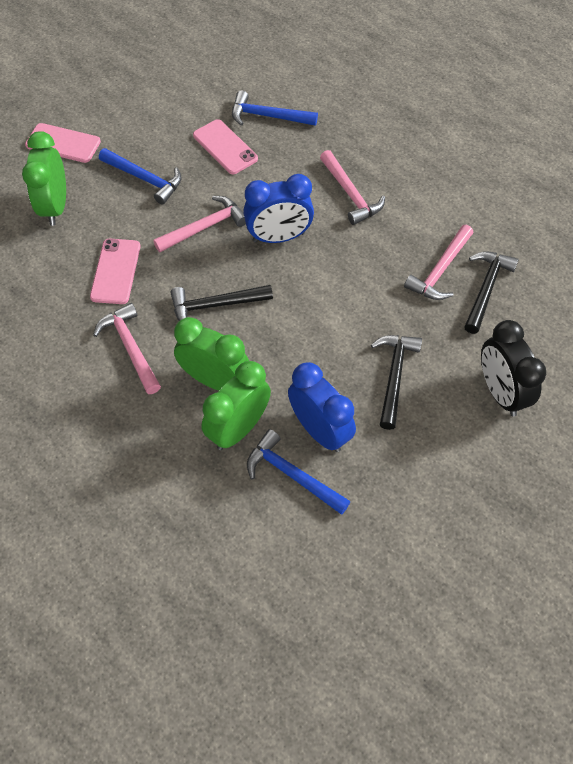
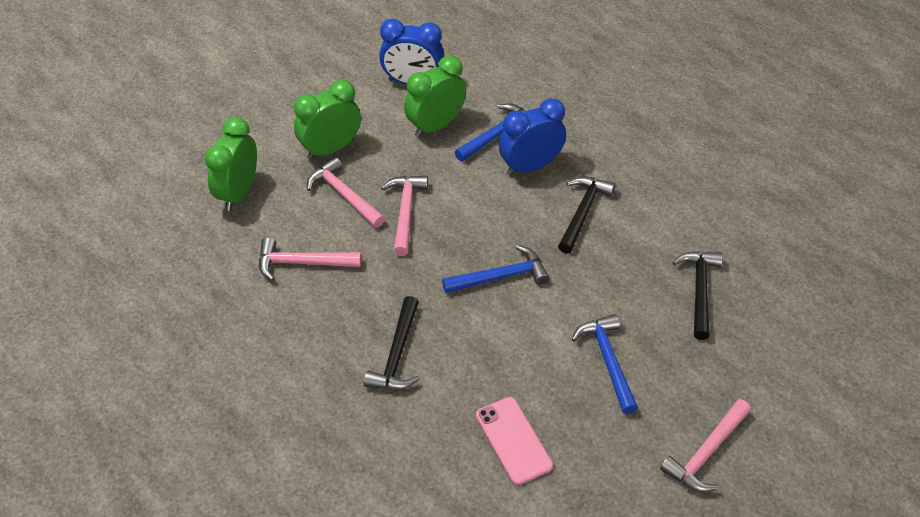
black clock: [481,320,546,416] = 1 -> none = 0
pink phone: [25,123,101,163] [90,239,141,304] [193,119,258,174] = 3 -> [476,397,553,485] = 1

